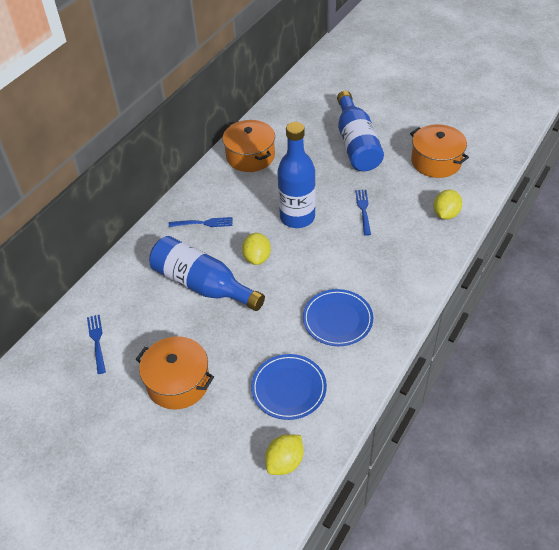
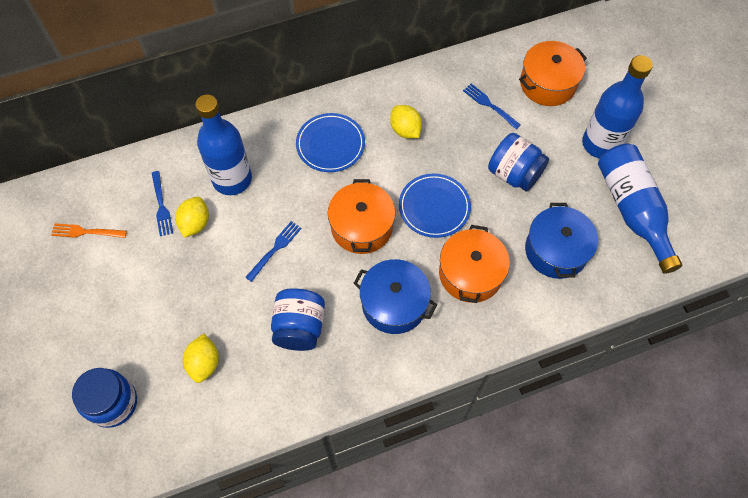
blue jar: none = 0 -> [72,368,137,428] [271,288,325,351] [488,133,549,192] = 3
blue pot: none = 0 -> [353,259,437,334] [525,203,598,279] = 2
orange fork: none = 0 -> [51,223,127,238] = 1

